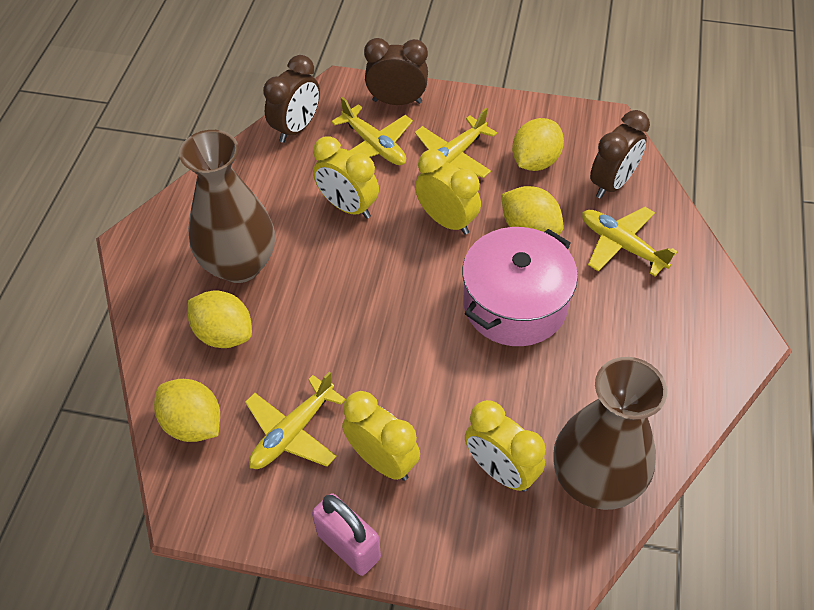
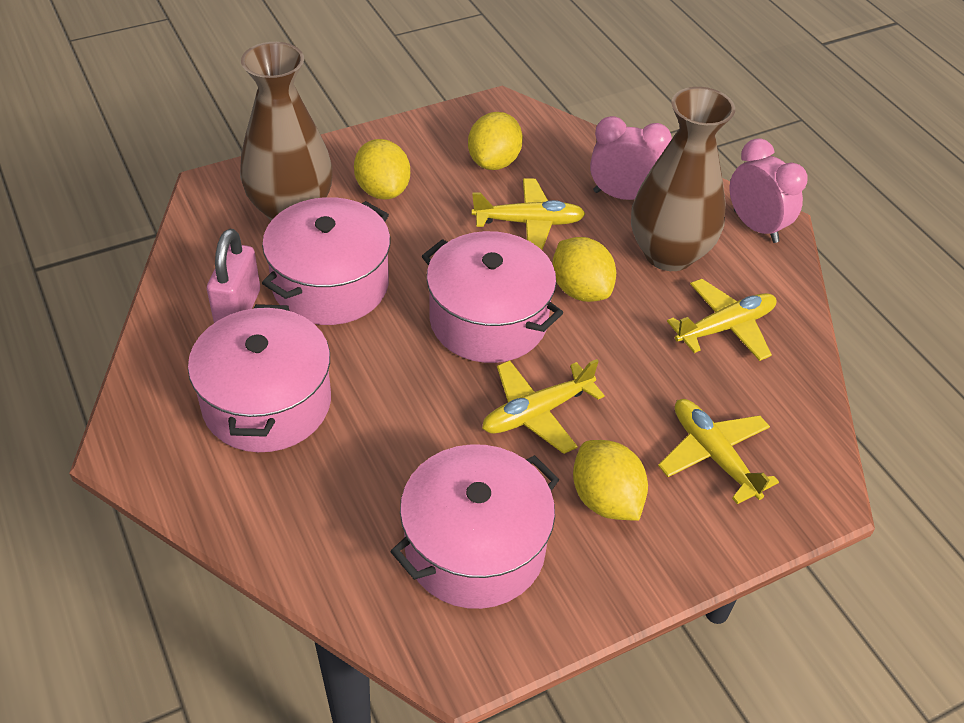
brown clock: [263,55,320,143] [364,38,428,105] [590,110,650,199] = 3 -> none = 0
pink clock: none = 0 -> [590,116,672,200] [730,138,807,243] = 2
pink pot: [462,227,578,346] = 1 -> [188,304,331,452] [262,197,390,325] [390,444,559,609] [422,231,563,363] = 4
yellow clock: [313,136,379,219] [342,391,420,481] [415,149,481,235] [465,400,546,492] = 4 -> none = 0

